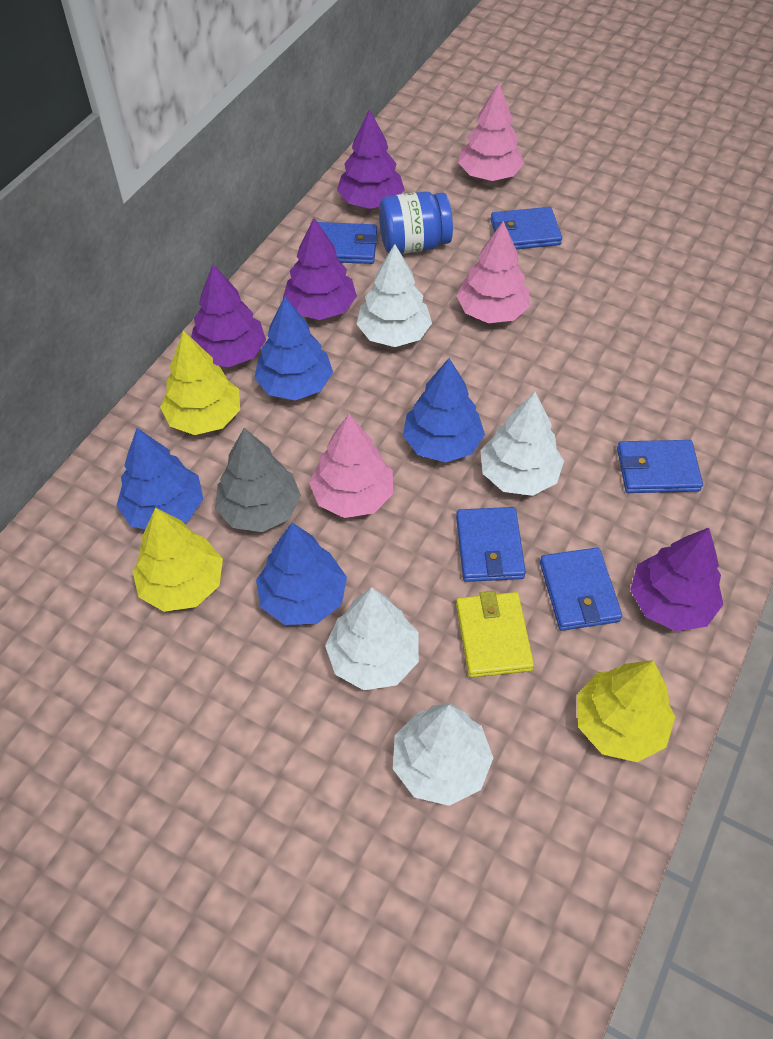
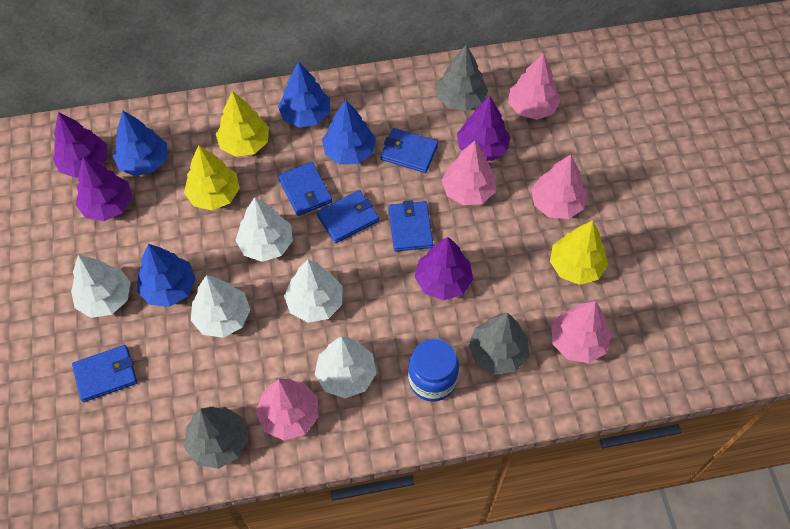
grey tree: [215,428,301,532] = 1 -> [184,407,248,469] [437,45,488,111] [468,313,529,375] = 3
pink tree: [309,414,393,518] [456,221,530,323] [458,83,524,181] = 3 -> [256,379,319,440] [441,141,496,205] [508,53,560,120] [531,155,587,219] [551,301,611,363] = 5
white tree: [325,587,419,690] [357,244,432,347] [393,704,493,806] [481,392,564,496] = 4 -> [71,255,131,318] [191,275,250,338] [235,197,293,262] [284,260,342,323] [315,337,377,398] = 5
yellow wallet: [456,591,534,678] = 1 -> none = 0

